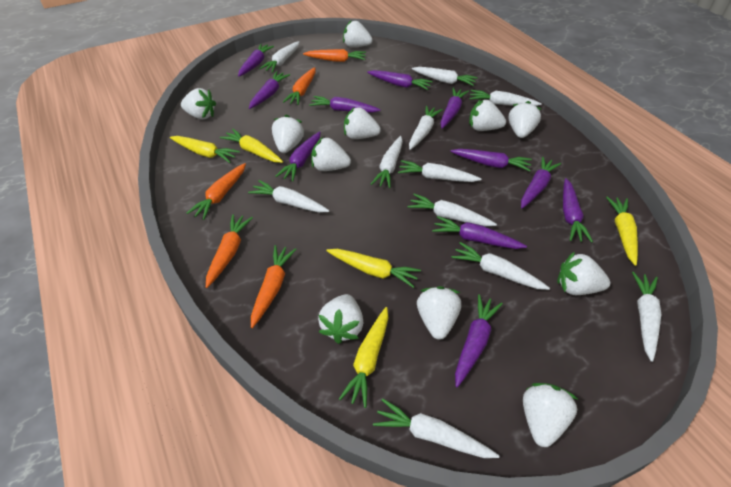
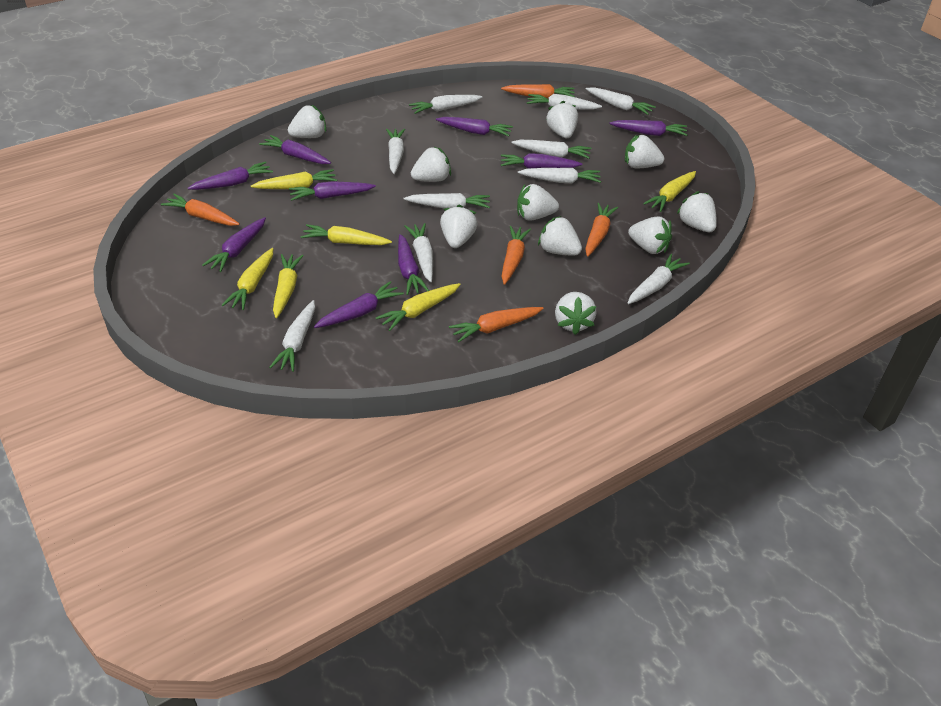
purple carrot: [238,44,274,77] [249,71,290,109] [275,131,321,182] [309,96,380,113] [367,70,433,90] [432,216,527,249] [440,88,469,128] [450,149,532,171] [455,294,503,388] [521,157,561,208] [563,178,593,242] = 11 -> [188,161,273,190] [202,217,266,272] [259,135,331,164] [289,181,376,201] [314,281,404,328] [398,234,429,295] [436,117,513,136] [501,153,582,169] [610,120,688,136] = 9
white carrot: [248,180,329,213] [259,41,300,73] [371,136,403,188] [373,398,500,458] [398,160,482,182] [407,194,497,227] [409,106,443,150] [412,67,478,86] [451,242,550,290] [469,90,542,106] [632,272,661,362] = 11 -> [269,300,315,372] [386,129,405,174] [404,193,490,209] [404,223,433,282] [409,95,482,114] [511,140,592,159] [518,168,601,183] [527,94,602,110] [586,87,656,115] [627,254,690,304] = 10
white strawberry: [181,88,216,119] [272,115,304,153] [311,137,351,171] [318,294,363,344] [343,21,373,47] [344,107,381,139] [417,286,461,340] [469,99,506,131] [509,101,541,138] [523,383,579,447] [557,251,610,295] = 11 -> [288,105,326,138] [411,147,451,182] [440,204,478,248] [517,184,559,221] [538,216,582,255] [546,101,578,138] [555,292,597,335] [625,135,664,168] [628,217,672,254] [677,191,717,232] = 10
yellow carrot: [170,136,240,163] [220,128,283,163] [326,249,421,288] [339,307,388,408] [606,197,638,266] = 5 -> [222,248,273,310] [251,169,337,189] [273,254,304,318] [301,224,392,245] [376,283,461,331] [643,171,696,212] = 6

